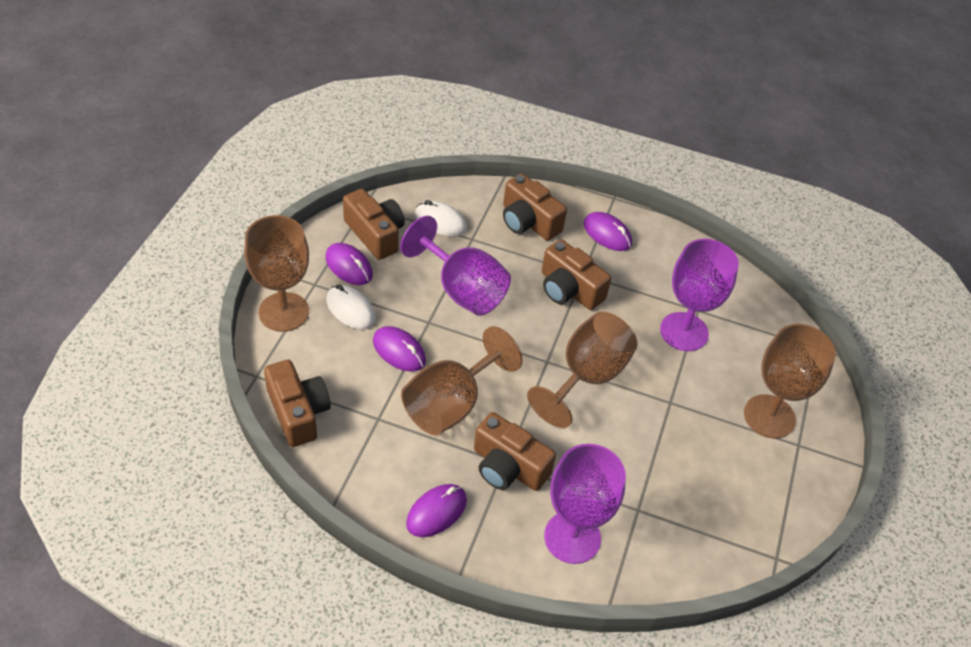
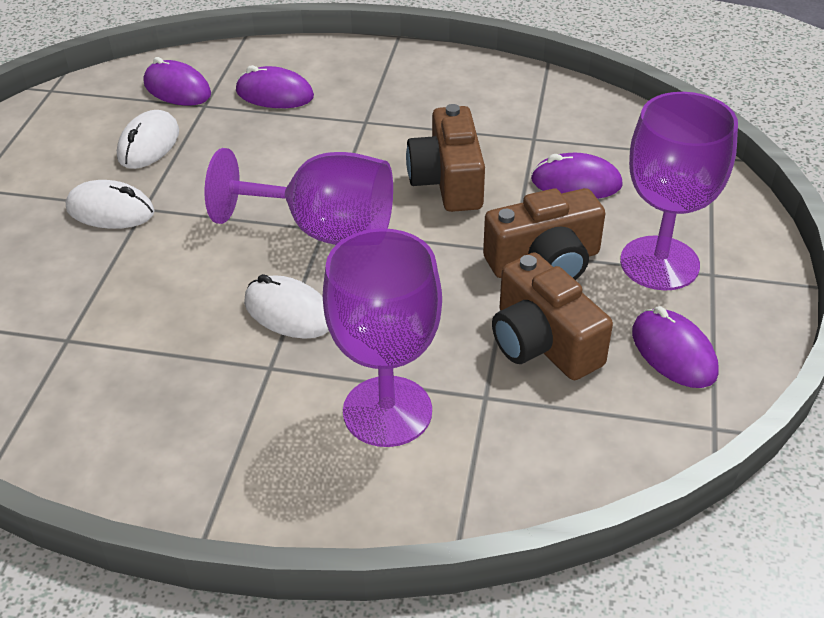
brown camera: [264,360,331,447] [343,189,405,260] [474,412,556,491] [503,173,567,241] [542,239,611,310] = 5 -> [406,104,485,212] [483,188,605,280] [492,252,613,380] = 3
brown goblet: [244,215,309,332] [401,326,523,435] [527,312,638,428] [744,324,836,438] = 4 -> none = 0
white mouse: [326,285,376,329] [415,200,467,237] = 2 -> [66,180,155,229] [117,110,179,169] [244,274,329,339] = 3

